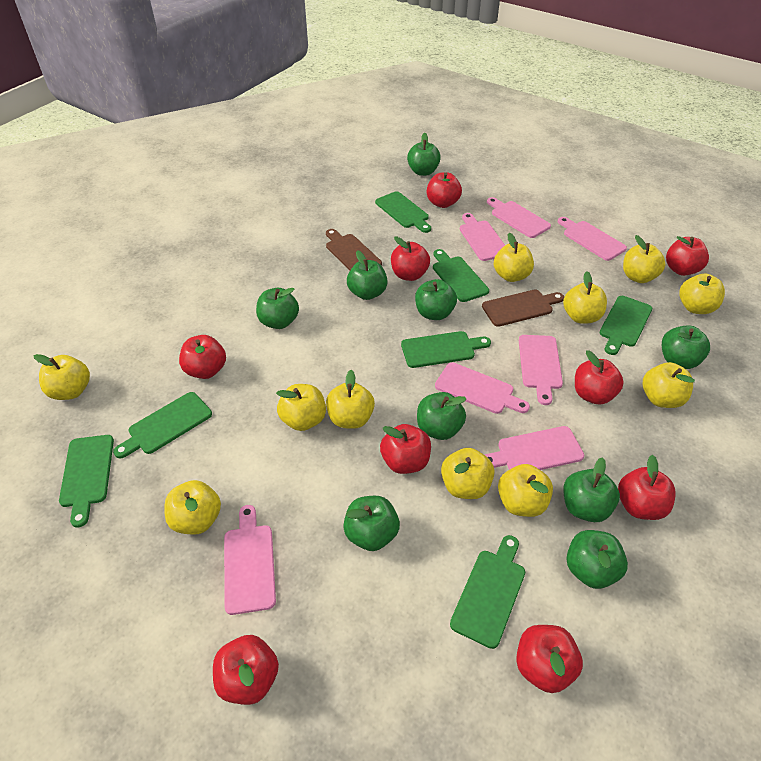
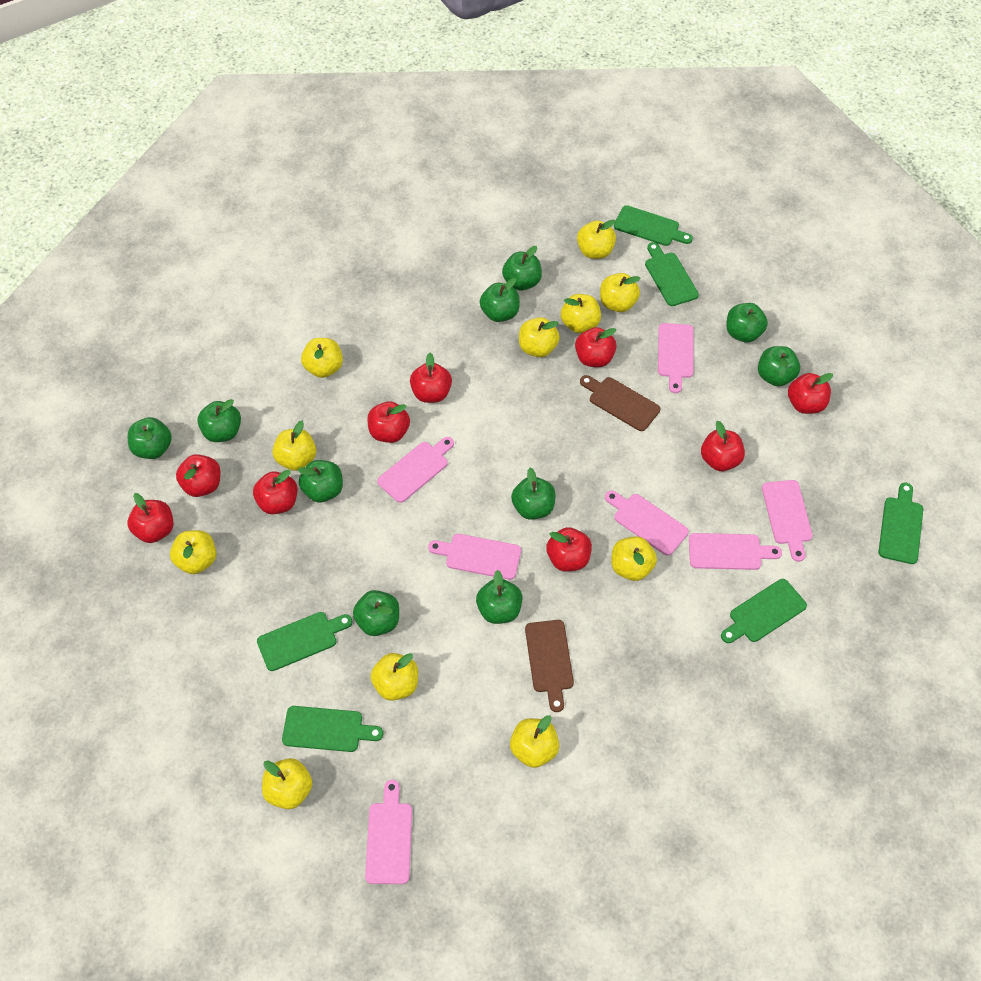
green apple: [256,288,299,329] [343,496,400,551] [347,250,388,300] [407,133,441,176] [415,279,457,320] [417,392,467,440] [563,457,620,522] [566,530,628,589] [662,325,710,369] = 9 -> [128,417,172,459] [197,399,241,442] [298,460,343,503] [353,590,399,636] [476,570,522,624] [480,278,520,322] [502,246,542,290] [511,468,555,520] [726,303,768,343] [758,346,800,386] = 10
green cutting board: [59,435,114,527] [113,392,212,458] [375,191,431,233] [401,331,491,368] [433,249,489,302] [450,535,525,649] [600,296,652,355] = 7 -> [257,612,352,671] [282,706,383,752] [614,205,693,246] [645,242,699,306] [721,579,807,643] [879,483,923,564] = 6

